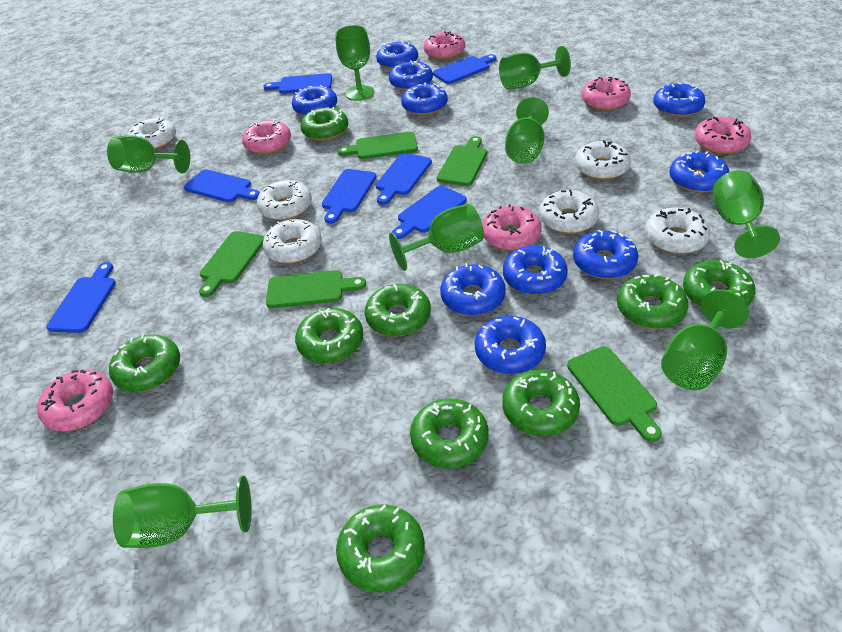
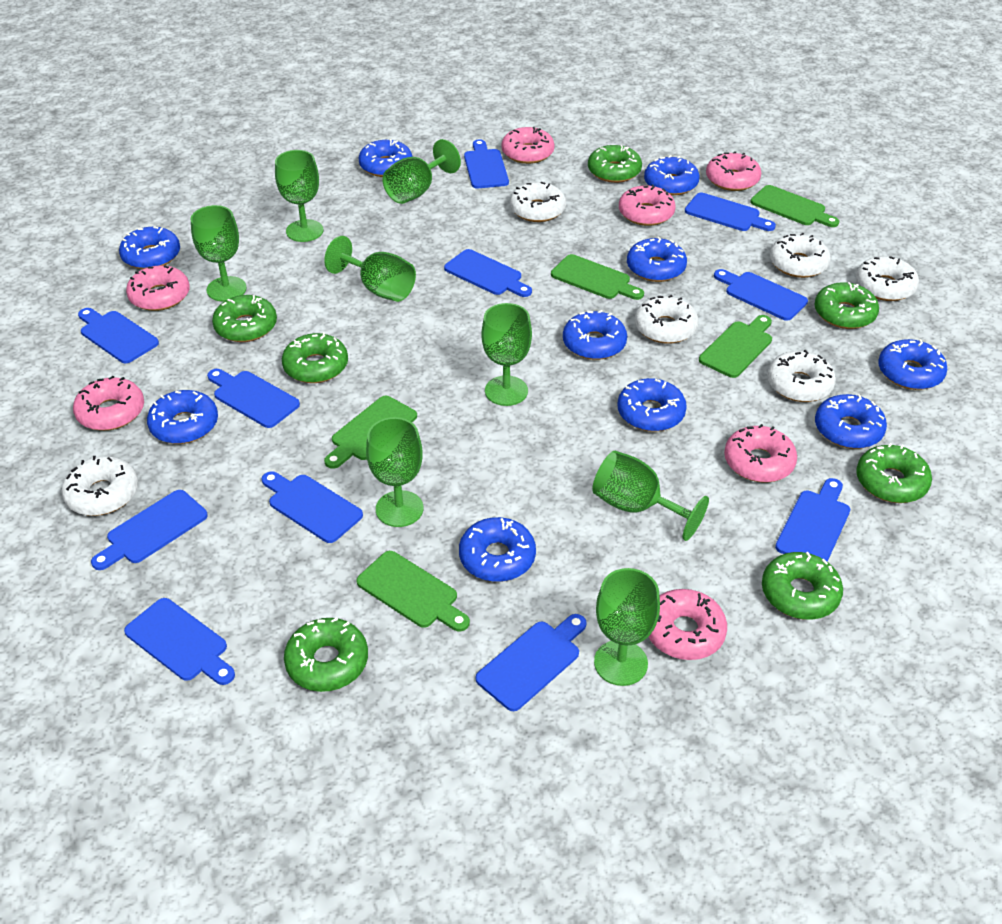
blue cutting board: [46,262,116,333] [184,169,260,202] [264,73,332,94] [321,169,377,224] [376,153,432,205] [392,186,467,239] [433,54,496,84] = 7 -> [78,308,159,363] [91,490,208,570] [124,598,235,685] [207,369,300,428] [261,471,363,543] [444,249,532,297] [464,139,509,188] [476,614,587,711] [685,193,776,231] [714,269,808,321] [775,478,850,562] = 11
green donut: [109,334,180,392] [295,308,363,363] [300,107,348,141] [336,504,425,592] [365,284,431,337] [410,398,489,469] [502,370,580,436] [617,274,688,329] [683,260,756,307] = 9 -> [212,295,277,342] [282,332,348,383] [284,617,368,692] [588,145,642,183] [762,552,843,620] [815,282,879,329] [856,443,932,503] = 7
pink donut: [37,369,113,431] [242,120,291,154] [424,31,465,59] [482,204,542,251] [581,77,631,110] [694,117,751,154] = 6 -> [73,376,144,431] [126,265,190,311] [501,127,555,164] [619,185,676,226] [649,589,727,660] [706,151,761,191] [724,424,797,483] = 7

